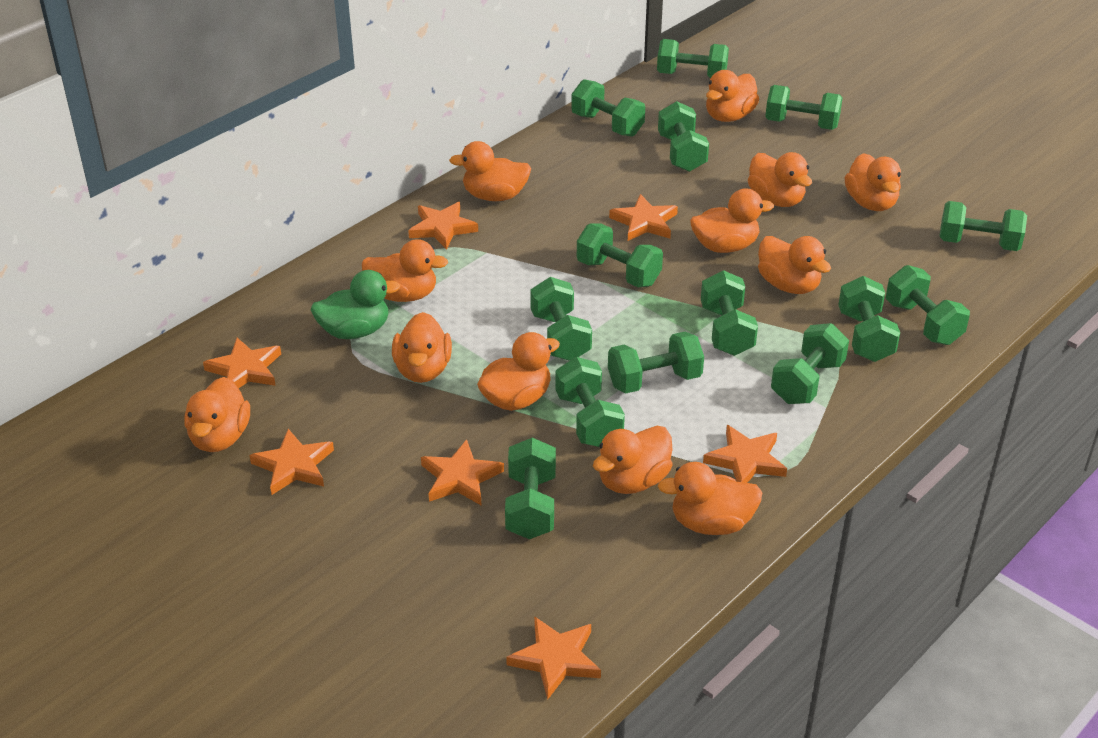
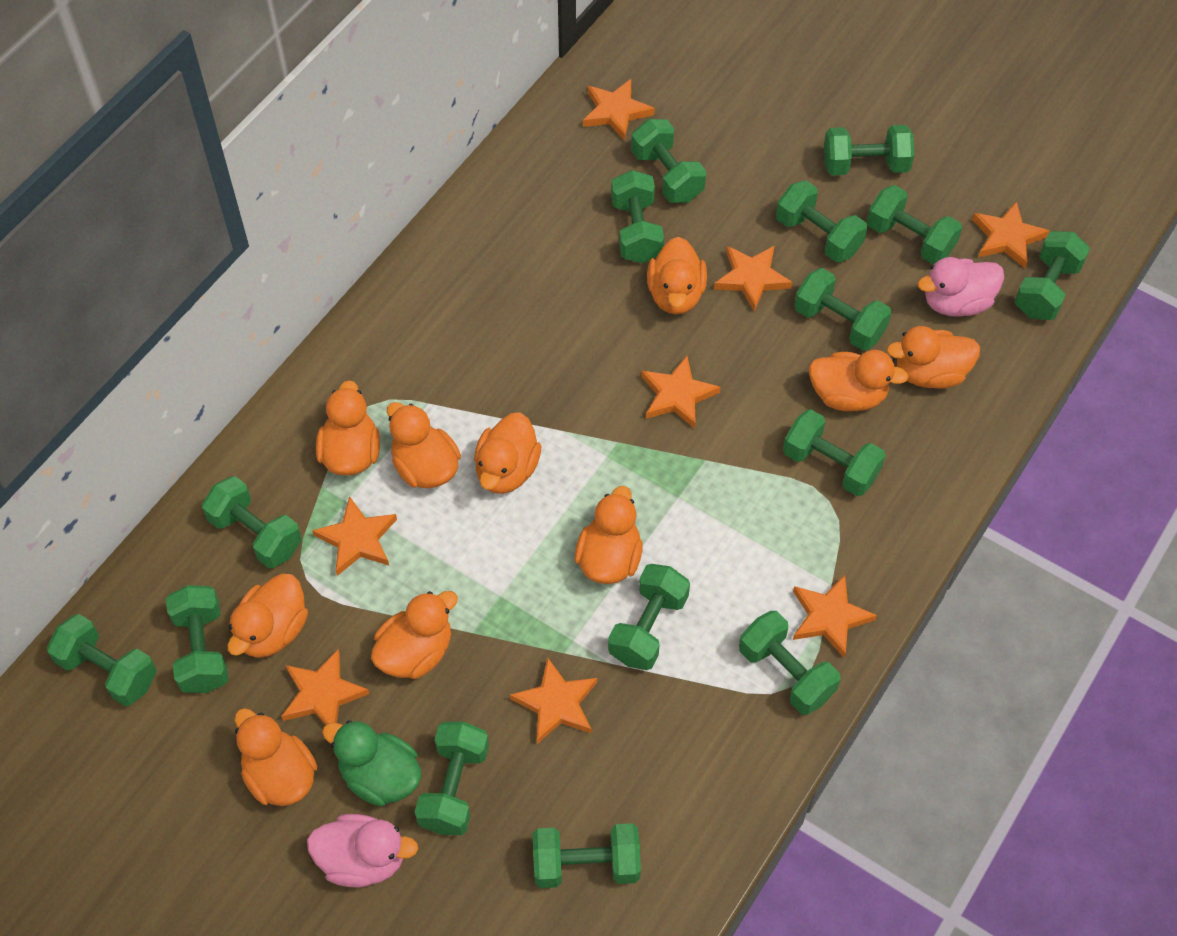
green dumbbell: [505,438,556,539] [530,277,592,361] [555,357,625,447] [571,79,645,137] [577,224,663,287] [608,332,704,394] [657,39,729,78] [658,101,709,172] [701,270,758,356] [765,85,843,130] [771,323,849,404] [838,276,900,362] [886,265,970,345] [939,201,1027,251] = 14 -> [47,614,157,706] [166,585,229,693] [202,476,302,569] [415,722,489,835] [533,823,641,888] [608,564,690,670] [611,170,664,263] [631,119,706,203] [739,611,841,715] [776,180,867,263] [783,409,886,496] [794,268,892,351] [824,125,914,175] [867,185,962,265] [1014,231,1090,320] = 15
orange duck: [185,377,250,452] [362,239,448,302] [392,312,452,383] [449,141,532,201] [477,332,560,411] [593,426,673,494] [657,462,763,535] [690,188,774,253] [706,70,759,122] [748,152,812,207] [758,236,831,294] [845,153,901,211] = 12 -> [227,574,308,658] [235,708,317,806] [316,380,380,476] [371,591,458,679] [387,402,461,488] [474,412,542,494] [575,486,643,584] [647,237,707,314] [809,350,909,411] [886,326,980,389] = 10
orange star: [203,338,281,389] [249,429,334,495] [408,202,478,250] [421,439,504,505] [506,616,601,699] [609,194,678,241] [703,425,787,483] = 7 -> [281,649,369,725] [312,496,397,576] [510,657,597,744] [583,79,655,141] [641,356,720,429] [714,245,792,312] [793,575,877,658] [972,201,1050,268] = 8
pink duck: none = 0 -> [307,814,418,888] [917,257,1004,317] = 2

